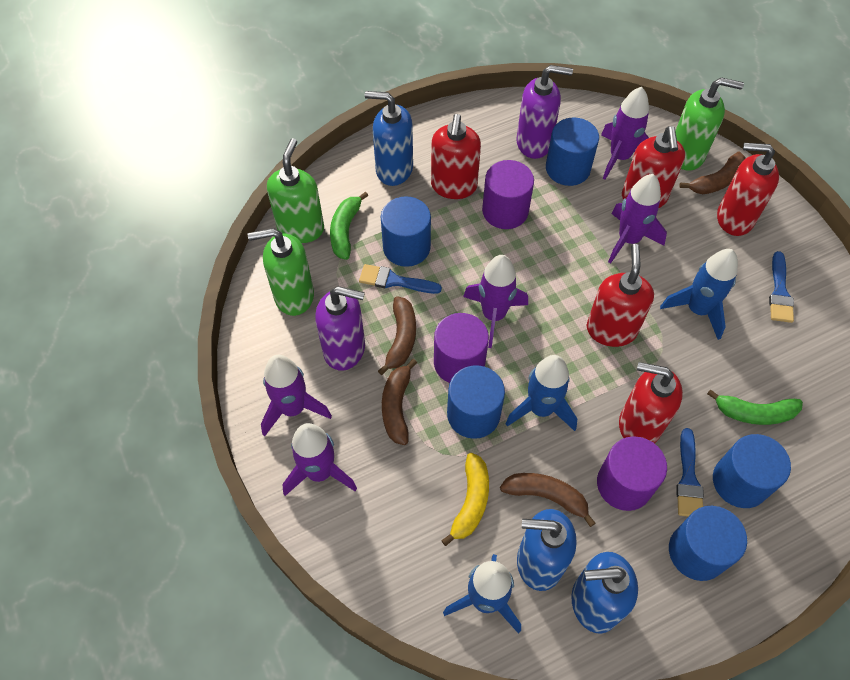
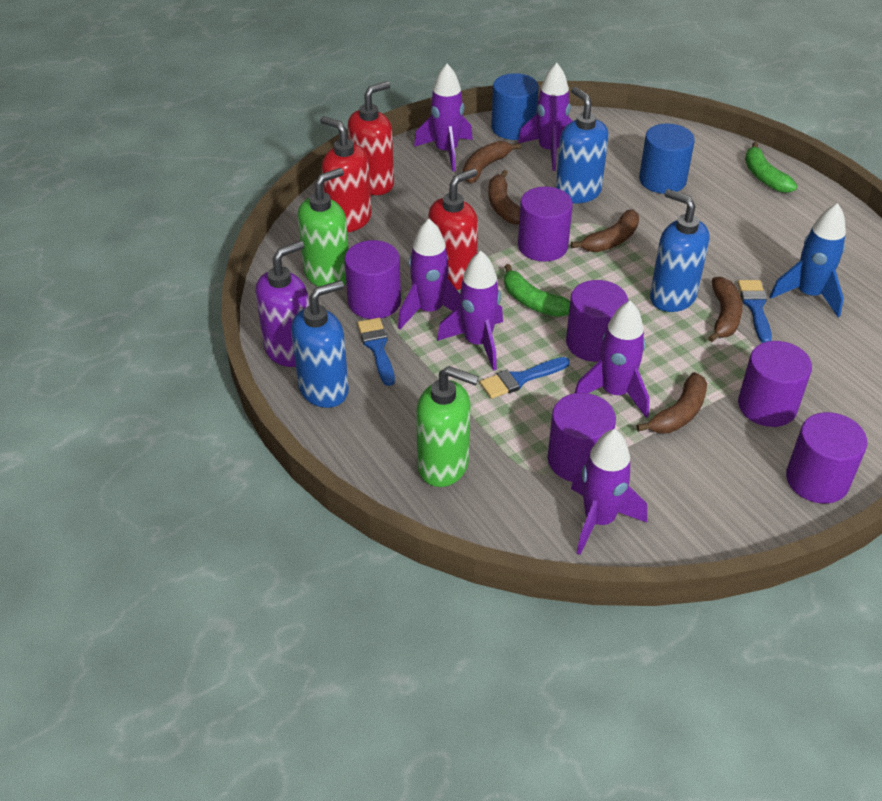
blue cylinder: [381,196,431,267] [447,365,505,439] [546,118,599,186] [669,506,747,581] [713,434,791,508] = 5 -> [491,73,539,140] [639,123,695,194] = 2
blue rocket: [443,554,521,634] [505,355,577,431] [660,249,738,340] = 3 -> [769,203,846,317] = 1
brown banana: [378,296,416,375] [382,359,417,445] [500,473,595,527] [679,152,746,194] = 4 -> [463,141,521,183] [488,170,520,225] [571,209,639,252] [636,372,707,433] [708,277,743,342] = 5
green soap dispenser: [248,228,314,316] [267,138,324,243] [676,77,744,171] = 3 -> [298,168,349,287] [416,366,479,487] = 2
purple cylinder: [434,313,489,383] [482,160,534,229] [597,436,667,511] = 3 -> [345,240,401,319] [518,187,573,262] [548,393,616,482] [566,280,628,362] [738,341,812,427] [786,412,867,504] = 6
purple rocket: [261,355,332,437] [282,423,357,496] [463,255,528,348] [601,87,649,180] [608,174,667,263] = 5 -> [398,219,460,329] [414,64,473,171] [437,251,503,371] [518,63,572,171] [571,429,647,555] [575,300,650,418] = 6
purple soap dispenser: [315,286,365,371] [516,65,573,159] = 2 -> [255,241,309,367] = 1
red soap dispenser: [431,114,481,199] [587,244,654,347] [619,362,683,444] [622,126,685,208] [717,143,779,236] = 5 -> [320,116,372,232] [348,81,394,195] [428,168,478,290] = 3
yellow banana: [441,453,489,546] = 1 -> none = 0

